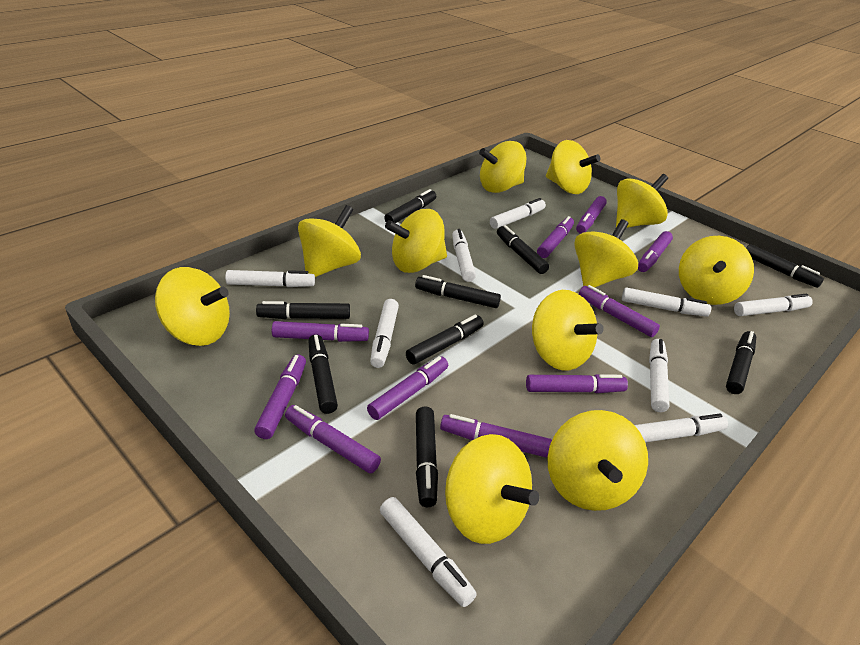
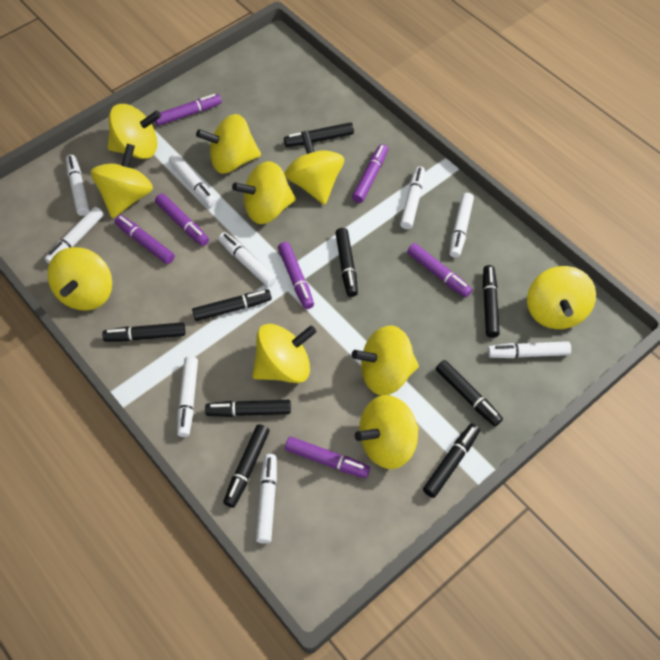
purple marker: [254,355,306,439] [272,321,369,342] [285,405,381,474] [367,356,448,420] [440,414,552,458] [526,374,628,393] [537,216,574,258] [576,196,607,234] [579,285,660,337] [638,231,673,272] = 10 -> [115,215,175,264] [155,94,222,126] [155,193,209,246] [278,242,314,309] [285,437,370,478] [352,144,388,203] [407,243,472,297] = 7
yellow spinning top: [155,267,230,346] [298,205,361,277] [385,209,447,273] [445,434,539,544] [479,141,527,193] [532,290,604,371] [546,140,600,194] [548,410,648,511] [574,219,638,288] [616,174,668,228] [679,236,754,305] = 11 -> [47,247,112,311] [90,144,153,218] [107,104,161,159] [196,114,261,174] [232,161,296,224] [252,324,316,383] [285,130,344,205] [352,325,419,395] [355,395,419,469] [527,266,596,329] = 10

